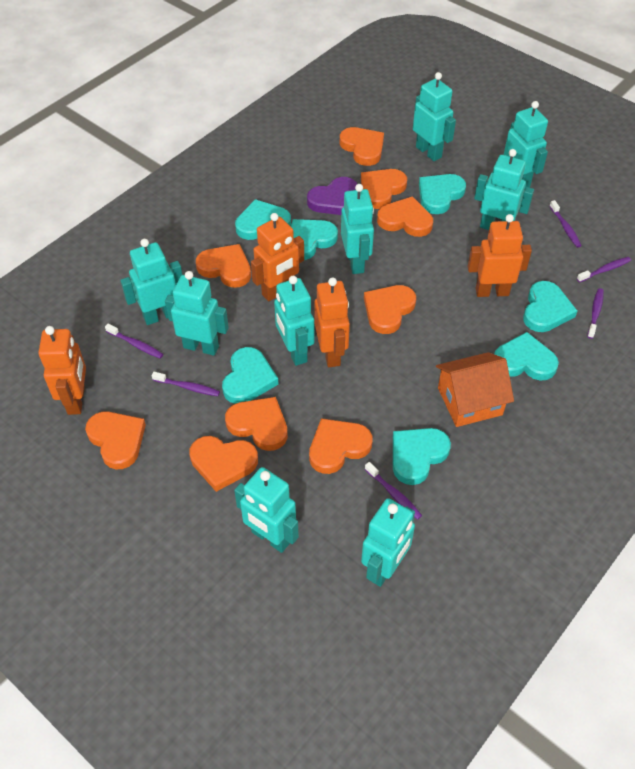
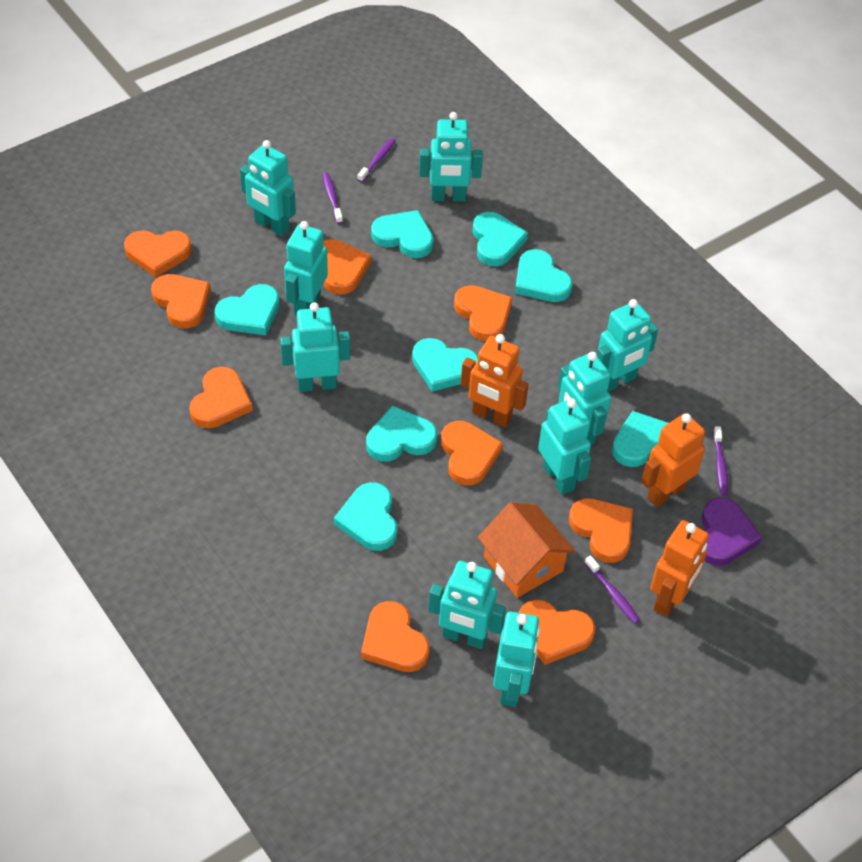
orange robot: [38,326,86,415] [251,213,304,301] [314,277,350,367] [468,214,532,297] = 4 -> [461,334,529,427] [641,413,705,507] [650,520,709,617] = 3
purple toothbrush: [105,324,163,358] [152,372,220,396] [365,462,422,520] [550,200,582,247] [577,257,631,283] [587,288,604,339] = 6 -> [322,173,343,224] [357,138,396,182] [585,555,640,624] [713,426,728,496] = 4
turquoise heart: [222,347,278,404] [235,199,291,240] [291,219,338,260] [393,428,451,485] [419,174,466,214] [494,332,559,380] [523,281,577,332] = 7 -> [215,284,280,335] [334,482,397,551] [366,406,437,462] [371,210,433,258] [412,338,478,392] [472,212,528,266] [515,249,572,302] [612,411,669,467] = 8

